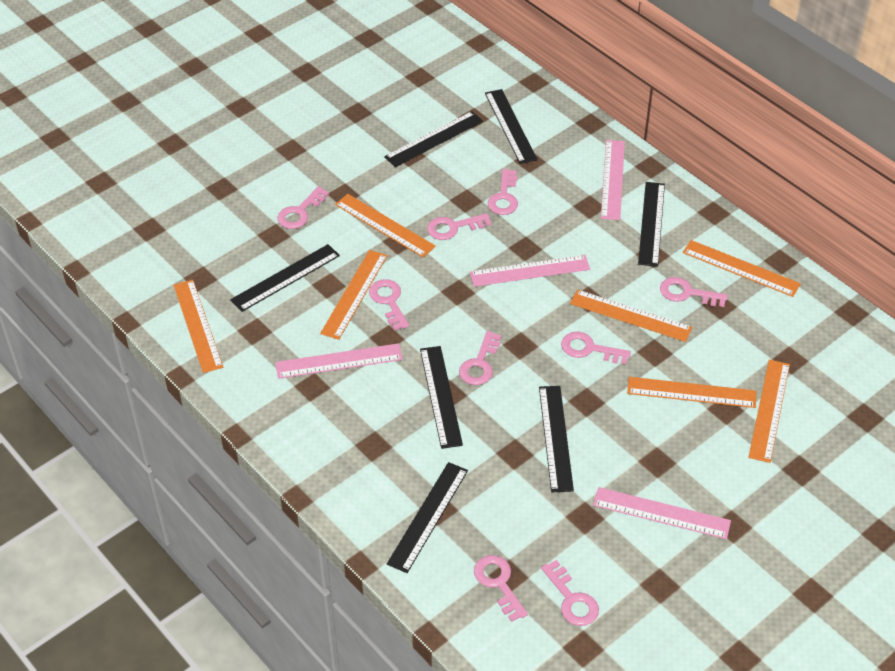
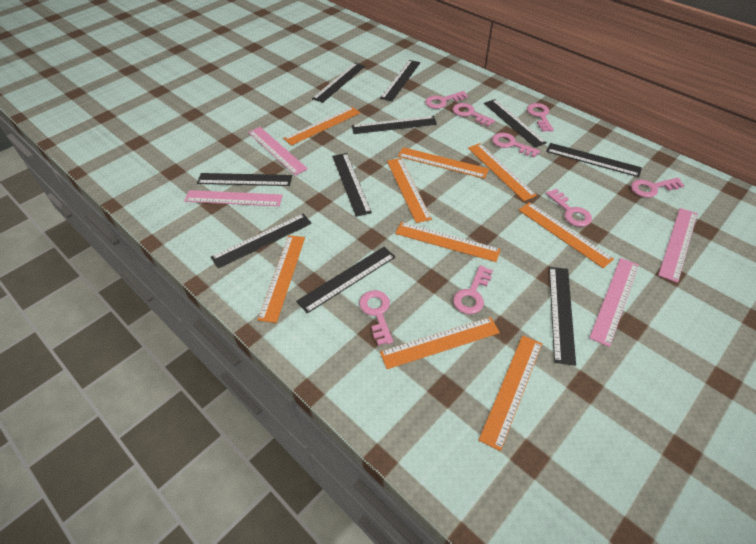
black ruler: [230,244,340,312] [384,111,483,167] [387,462,468,573] [420,346,463,449] [485,89,537,164] [539,386,574,492] [638,182,665,267] = 7 -> [197,173,292,186] [211,214,312,268] [296,247,395,314] [312,63,365,103] [332,153,372,217] [352,116,437,134] [380,60,420,101] [484,99,547,147] [546,143,642,177] [549,267,576,366] = 10
orange ruler: [174,280,223,373] [320,250,387,340] [335,194,436,257] [570,290,692,342] [627,377,756,408] [683,240,801,297] [748,360,790,463] = 7 -> [258,235,305,323] [283,107,360,146] [380,317,500,369] [387,158,432,223] [395,222,501,262] [398,147,489,179] [468,143,537,201] [479,335,542,451] [519,202,614,268] = 9
pink key: [277,186,329,229] [369,279,409,330] [427,213,491,240] [459,331,501,385] [474,555,528,622] [488,169,518,215] [541,560,599,626] [561,332,631,364] [660,277,728,307] = 9 -> [359,290,393,346] [425,91,468,109] [453,103,495,127] [453,265,493,314] [492,133,540,158] [527,103,554,132] [546,189,592,227] [631,178,685,198] = 8

